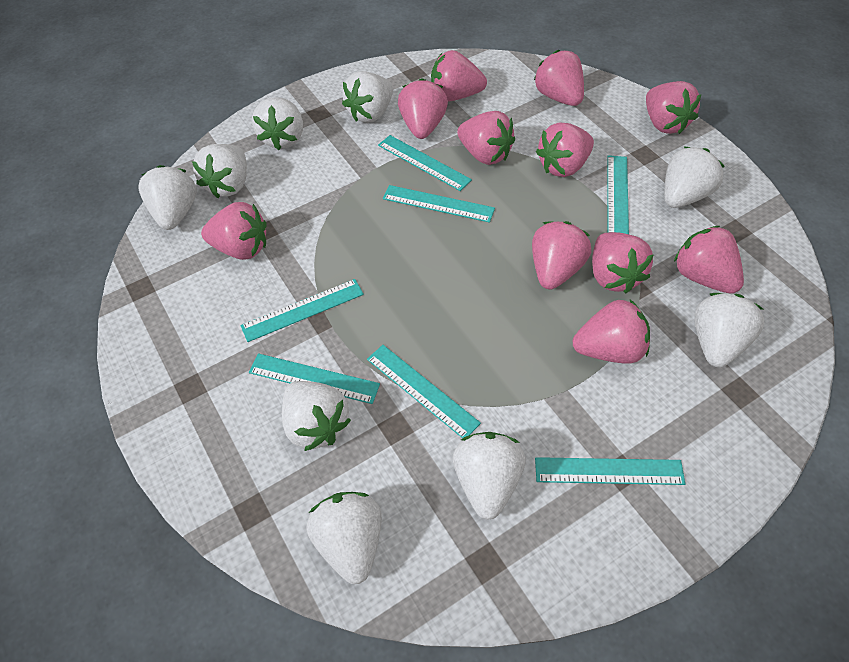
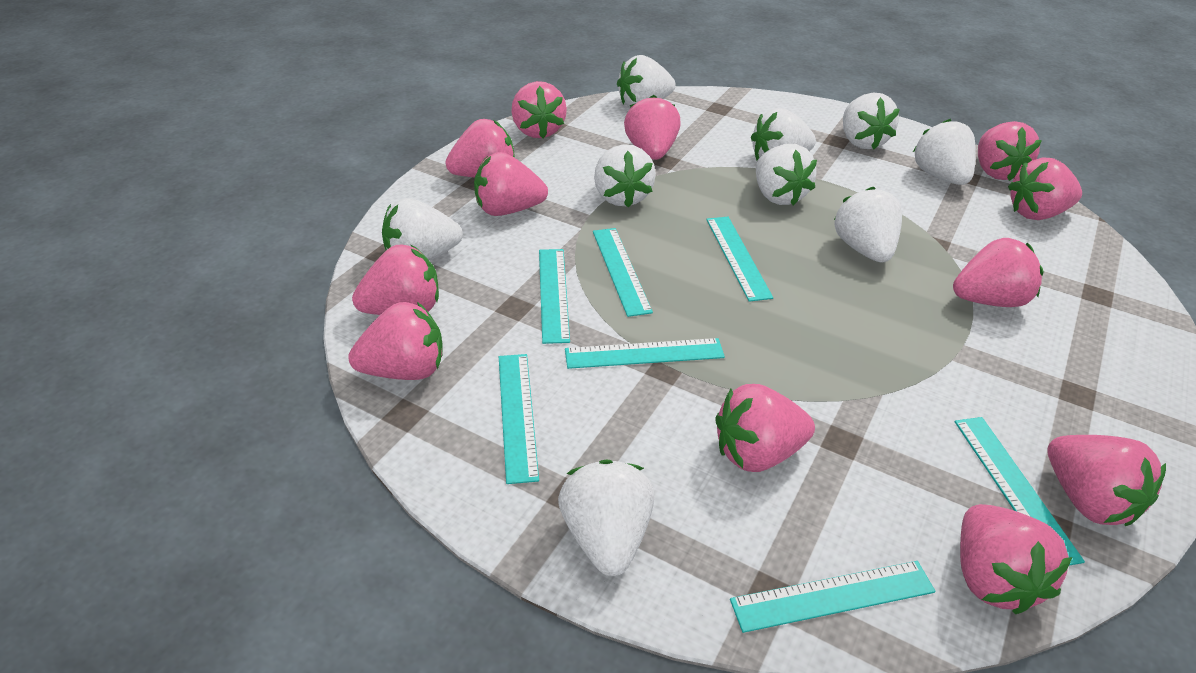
pink strawberry: [201,202,267,260] [398,78,448,139] [431,50,487,101] [457,111,515,165] [532,221,591,290] [534,50,584,106] [536,122,594,177] [572,300,650,364] [592,232,654,293] [646,81,701,134] [674,226,744,294] = 11 -> [348,302,443,380] [352,244,439,315] [445,119,515,177] [474,152,548,216] [511,81,567,138] [624,95,681,160] [715,384,815,472] [953,238,1044,307] [960,504,1072,614] [978,121,1042,181] [1008,157,1082,220] [1047,435,1166,526] = 12

